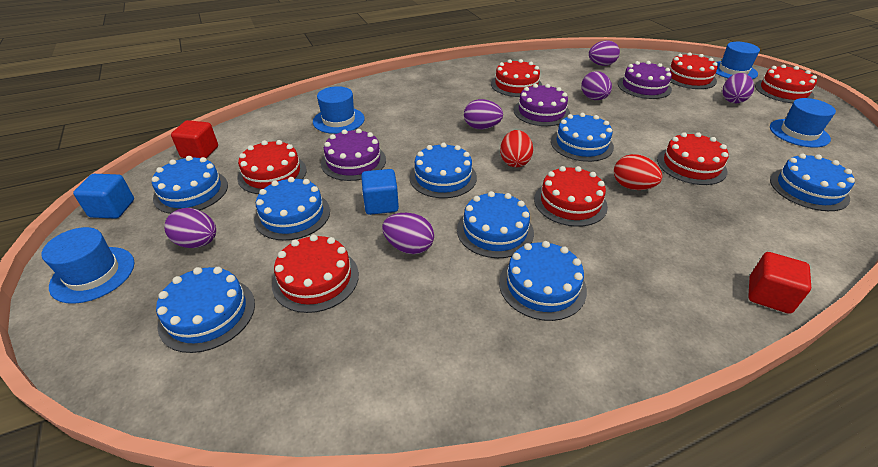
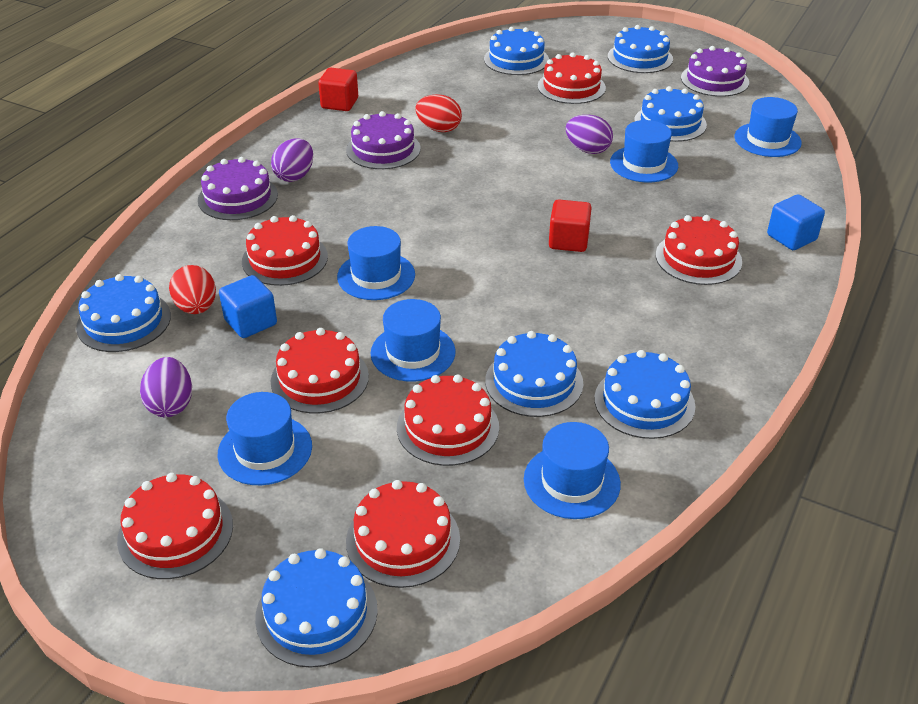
blue cake: [152,156,228,214] [156,267,255,353] [254,177,330,241] [410,143,477,198] [457,191,534,258] [499,241,587,321] [551,113,614,162] [770,153,855,211] = 8 -> [76,274,171,352] [255,548,378,668] [484,27,549,75] [485,331,583,417] [594,350,695,439] [608,25,673,73] [634,86,707,142] = 7
blue hat: [42,227,134,304] [313,86,365,134] [716,42,760,79] [770,98,836,148] = 4 -> [218,392,312,485] [337,226,415,300] [371,299,456,382] [524,422,621,519] [610,120,678,183] [734,97,802,157] = 6
purple egg: [164,208,216,248] [382,213,434,254] [464,99,503,129] [581,71,612,100] [589,40,620,66] [722,73,754,103] = 6 -> [140,357,192,417] [271,138,313,182] [566,115,613,154] = 3

